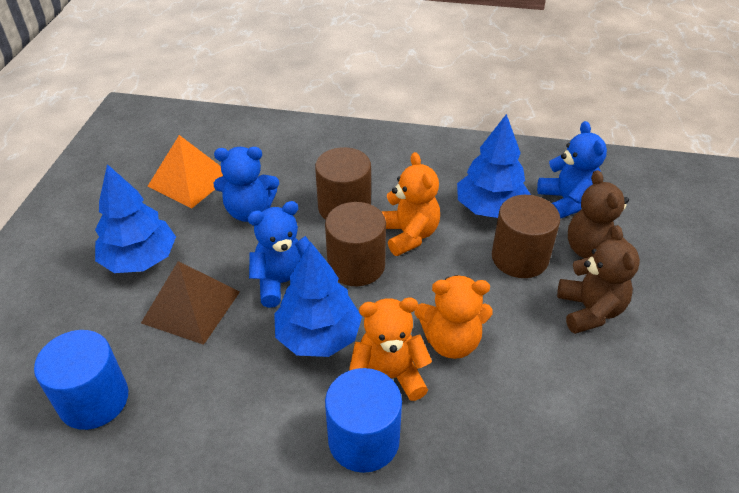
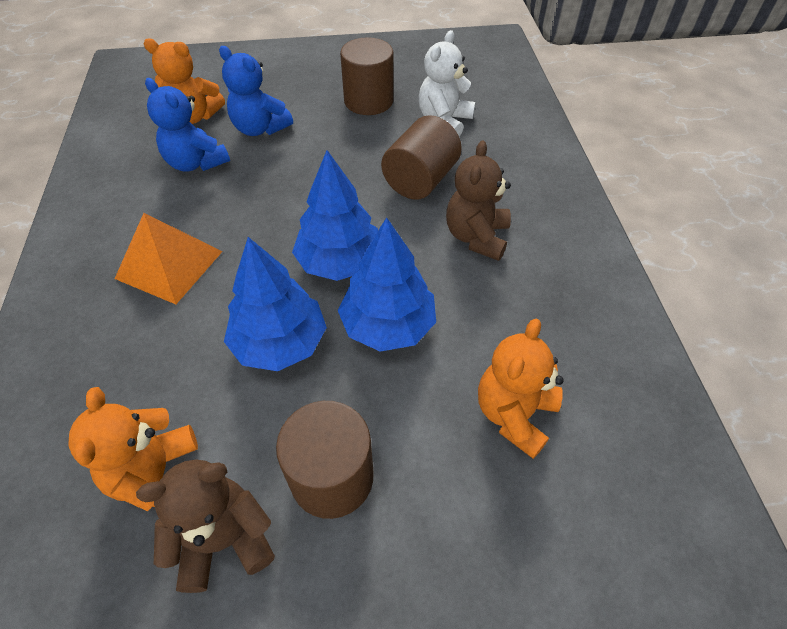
blue cylinder: [34,330,128,430] [325,368,402,473] = 2 -> none = 0
blue teddy bear: [214,147,279,222] [248,201,310,308] [537,121,607,219] = 3 -> [145,78,230,172] [219,46,293,136] = 2
brown pyramid: [141,261,240,345] = 1 -> none = 0
white teddy bear: none = 0 -> [419,30,476,136] = 1

